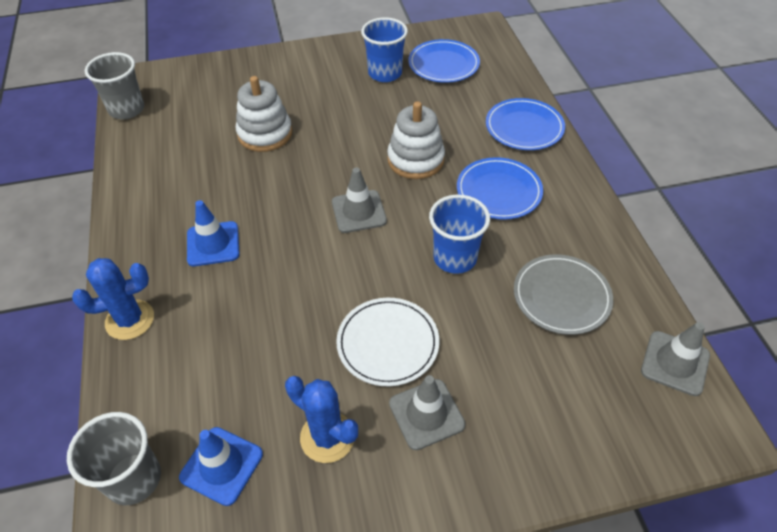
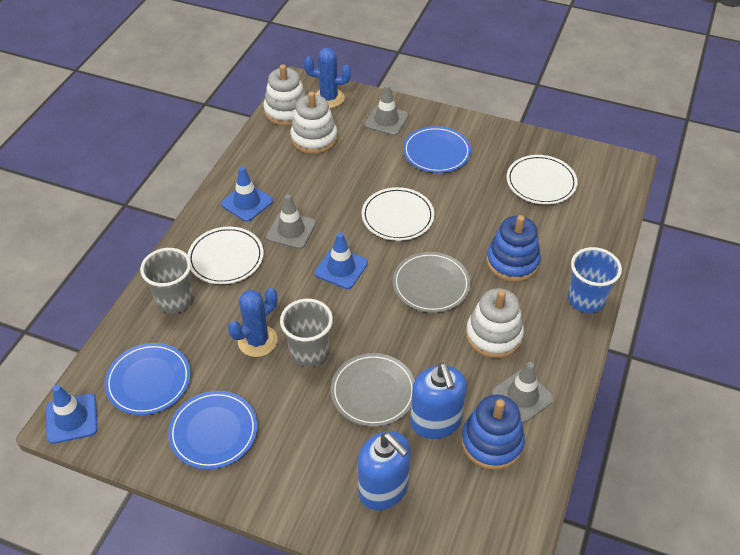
blue cup: [361,17,408,82] [429,195,490,274] = 2 -> [568,247,622,313] = 1
blue soap dispenser: none = 0 -> [358,431,411,510] [410,362,467,439] = 2
blue stacking toy: none = 0 -> [461,394,525,470] [486,215,541,282] = 2
blue traffic cone: [179,427,263,506] [187,200,240,266] = 2 -> [46,385,98,444] [221,166,273,222] [314,232,368,289] = 3
grey plate: [514,254,613,335] = 1 -> [331,353,415,427] [393,252,471,313] = 2
white plate: [336,298,439,387] = 1 -> [187,227,263,284] [362,187,434,241] [506,155,578,205] = 3
white stacking toy: [236,76,292,152] [387,101,445,179] = 2 -> [264,64,306,126] [290,92,338,154] [466,288,524,358] = 3

